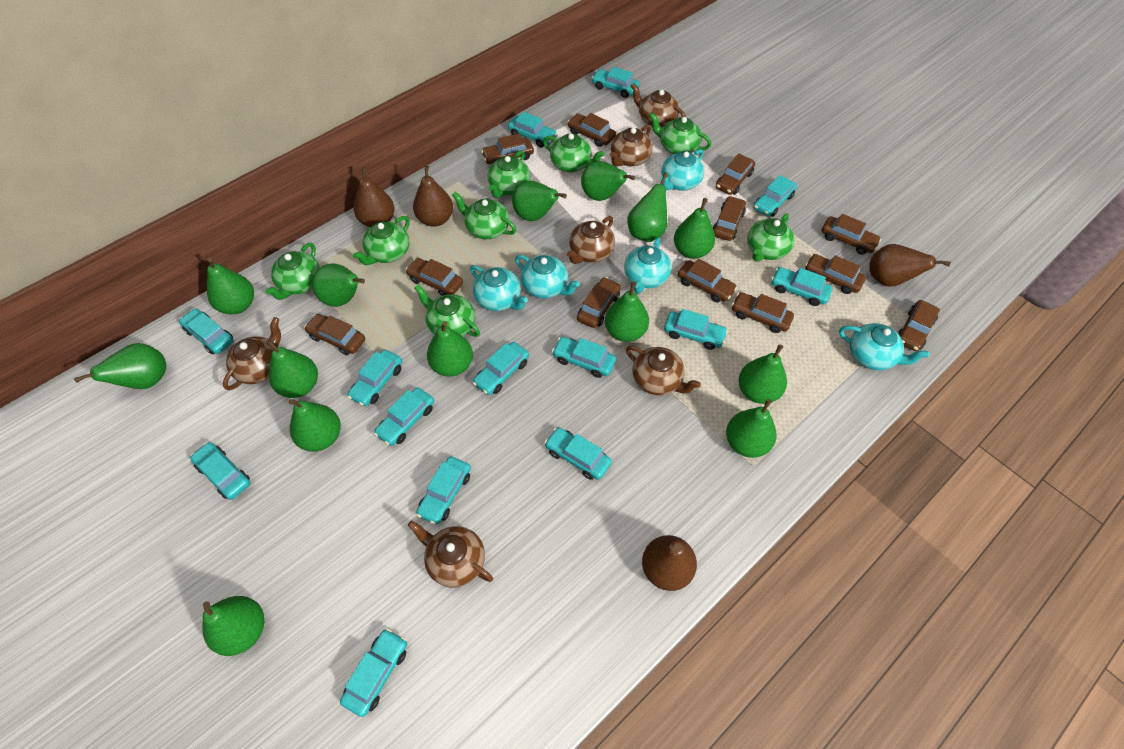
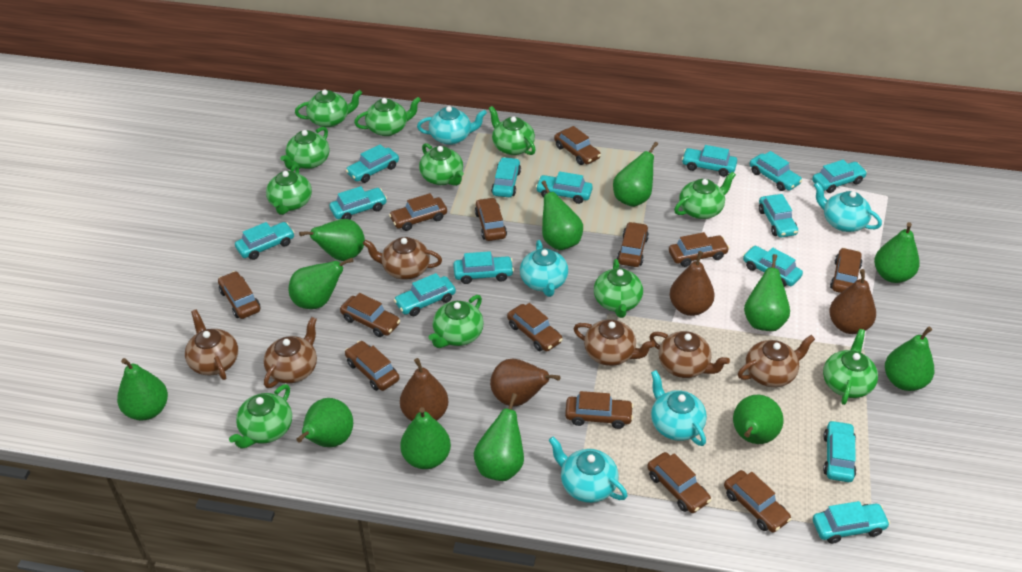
brown car: [304,314,365,355] [406,258,463,296] [481,133,534,164] [567,113,616,147] [577,277,621,328] [678,259,737,302] [713,196,746,241] [716,153,755,195] [732,292,794,333] [805,254,866,294] [822,214,881,255] [898,300,940,351] = 12 -> [218,271,260,319] [340,293,400,337] [345,341,400,391] [389,193,447,231] [475,197,507,241] [507,303,563,351] [554,126,601,165] [565,391,634,429] [617,222,649,267] [647,452,711,513] [669,232,729,267] [724,470,792,533] [830,248,862,293] = 13
green pear: [74,343,166,389] [202,596,264,656] [207,257,254,314] [266,340,318,398] [289,399,341,452] [312,263,365,307] [427,321,473,377] [512,181,567,221] [581,161,635,201] [605,282,649,342] [627,172,668,242] [674,198,715,259] [726,399,776,458] [739,344,787,404] = 14 -> [117,358,168,420] [289,258,354,309] [296,398,353,447] [299,219,365,261] [400,407,451,469] [474,393,524,481] [541,181,583,250] [613,142,658,207] [733,395,783,444] [744,254,790,331] [874,222,920,283] [885,326,934,391] = 12
green teapot: [265,243,320,300] [353,216,410,265] [414,285,480,337] [452,192,516,239] [488,150,530,198] [543,133,604,172] [649,113,711,154] [747,214,795,262] = 8 -> [229,384,292,449] [266,164,312,215] [281,127,329,169] [295,89,362,128] [354,97,421,136] [419,143,464,186] [428,295,484,348] [489,106,536,155] [594,259,643,318] [674,172,736,219] [823,329,878,405] = 11

